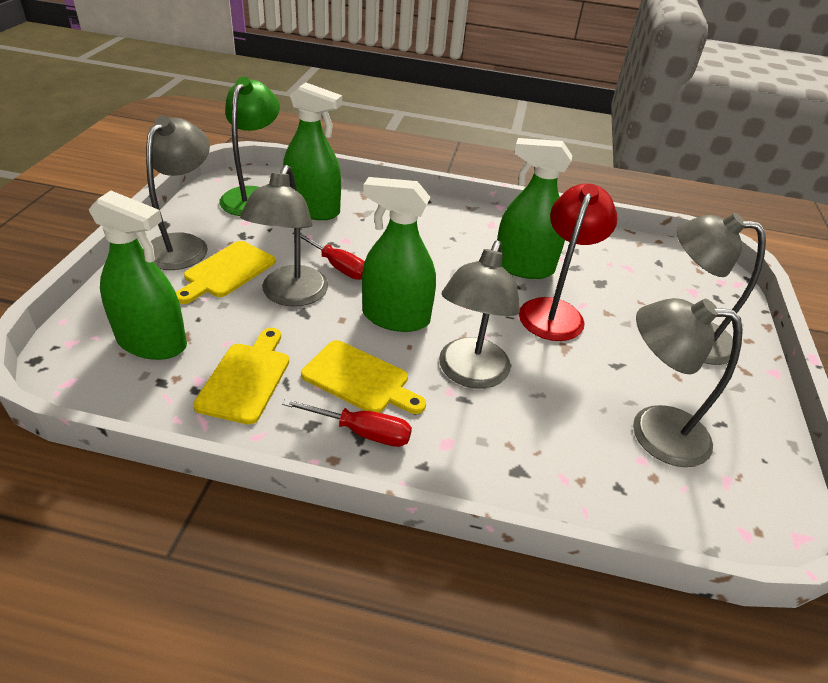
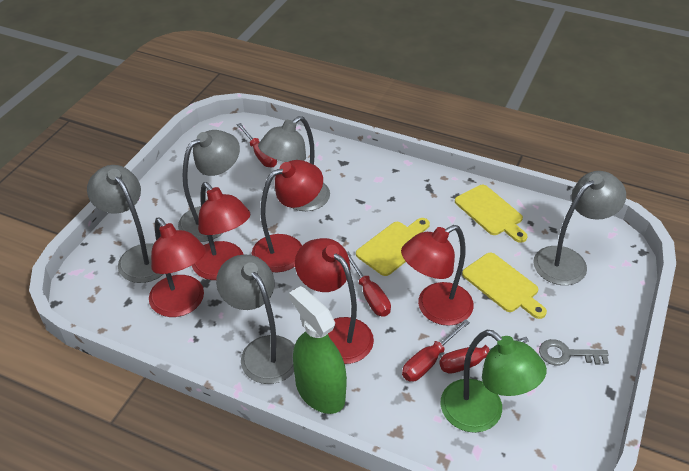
green spray bottle: [89,191,187,360] [283,82,342,220] [362,177,436,332] [497,138,572,279] = 4 -> [289,286,347,414] = 1
grey key: none = 0 -> [539,339,609,366] = 1
red lamp: [519,184,617,341] = 1 -> [149,218,206,317] [192,182,250,280] [252,160,323,272] [295,238,374,364] [401,225,474,326] = 5
red screwdriver: [282,398,412,447] [292,232,365,280] = 2 -> [236,123,277,167] [347,252,391,317] [402,319,470,381] [439,337,529,374] = 4

